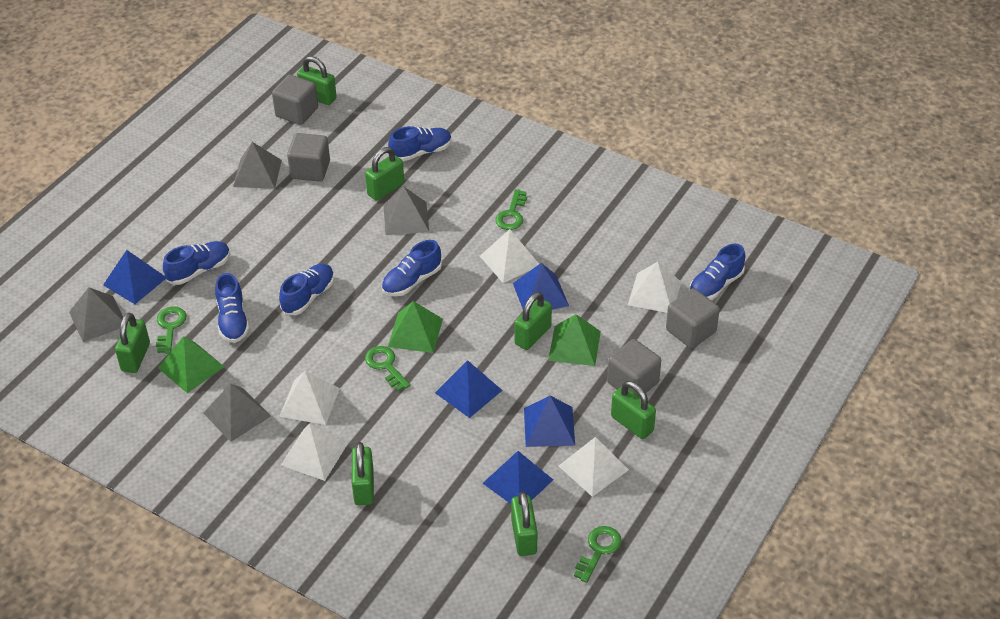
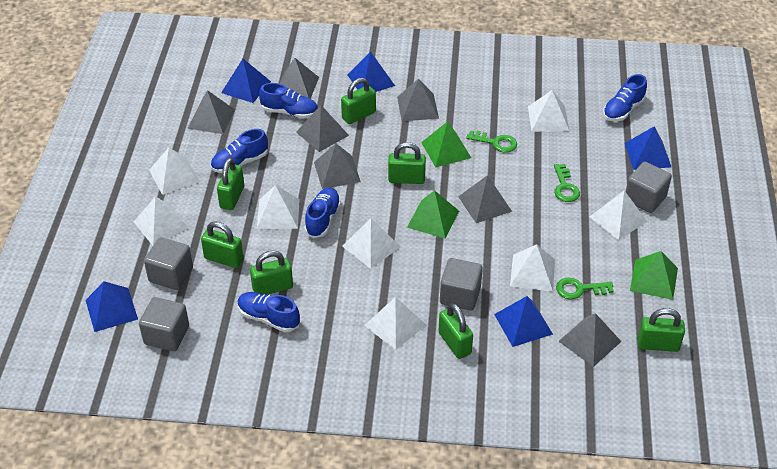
blue shoe: [163,241,230,285] [215,273,249,343] [279,264,334,315] [382,240,442,296] [388,126,452,161] [689,244,745,300] = 6 -> [211,129,268,173] [237,292,300,332] [259,83,318,118] [304,188,341,238] [603,74,647,121] = 5
green key: [156,306,187,354] [365,346,410,391] [495,189,527,230] [574,526,621,583] = 4 -> [466,131,517,153] [554,164,580,202] [556,278,614,300] = 3
grey pyramid: [69,287,123,342] [203,383,271,442] [233,142,282,189] [383,187,429,235] = 4 -> [187,90,235,134] [279,58,319,99] [296,105,349,152] [314,143,361,189] [397,79,439,121] [458,175,512,223] [558,313,622,367] = 7
white pyramid: [279,371,340,425] [281,424,348,481] [480,229,539,283] [559,437,629,497] [628,262,681,313] = 5 -> [134,196,189,246] [149,147,200,195] [257,185,300,229] [342,218,400,269] [364,297,426,350] [510,244,555,291] [528,90,569,132] [590,190,647,240] = 8

